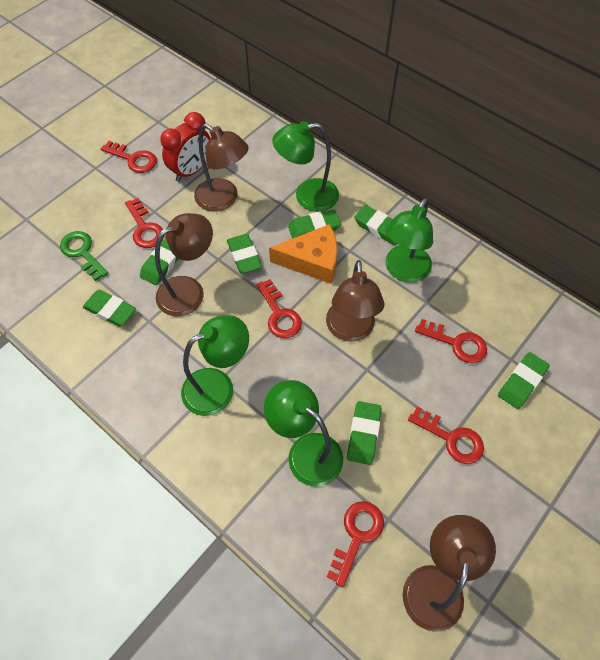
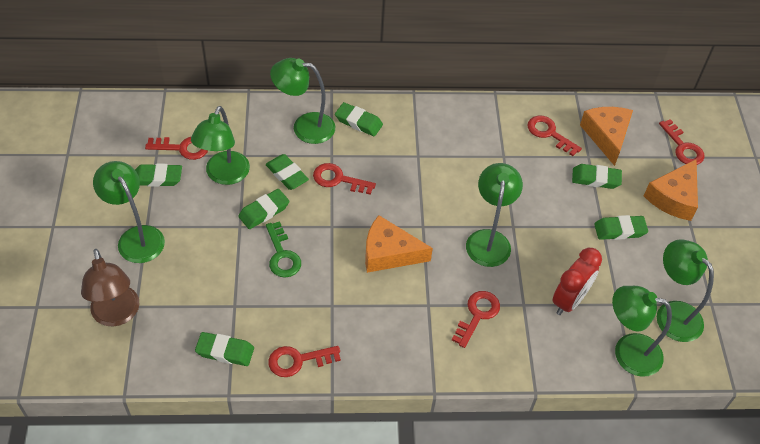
brown lamp: [155,213,213,317] [194,123,248,212] [326,260,384,342] [403,515,496,632] = 4 -> [81,249,139,326] = 1
green lamp: [181,315,249,416] [264,380,343,487] [272,121,339,212] [385,198,433,283] = 4 -> [93,161,165,263] [191,106,250,185] [270,58,335,144] [466,163,523,267] [612,286,672,377] [657,239,714,342] = 6
orange cheese: [269,224,337,284] = 1 -> [365,215,433,273] [580,107,633,166] [644,159,698,221] = 3

